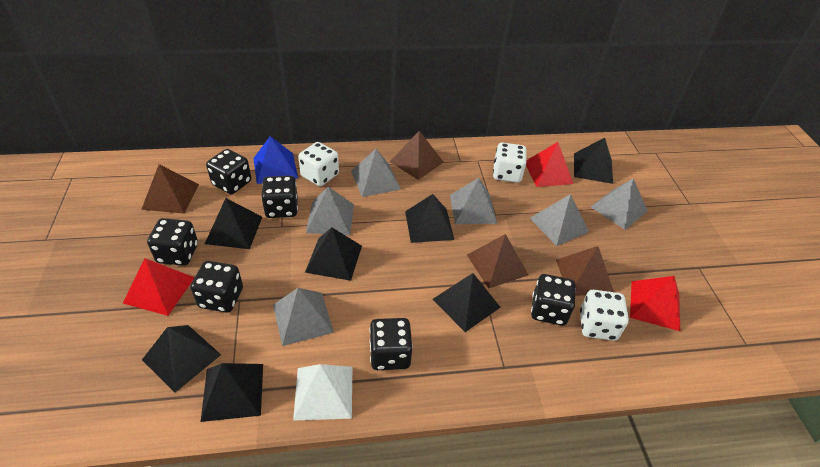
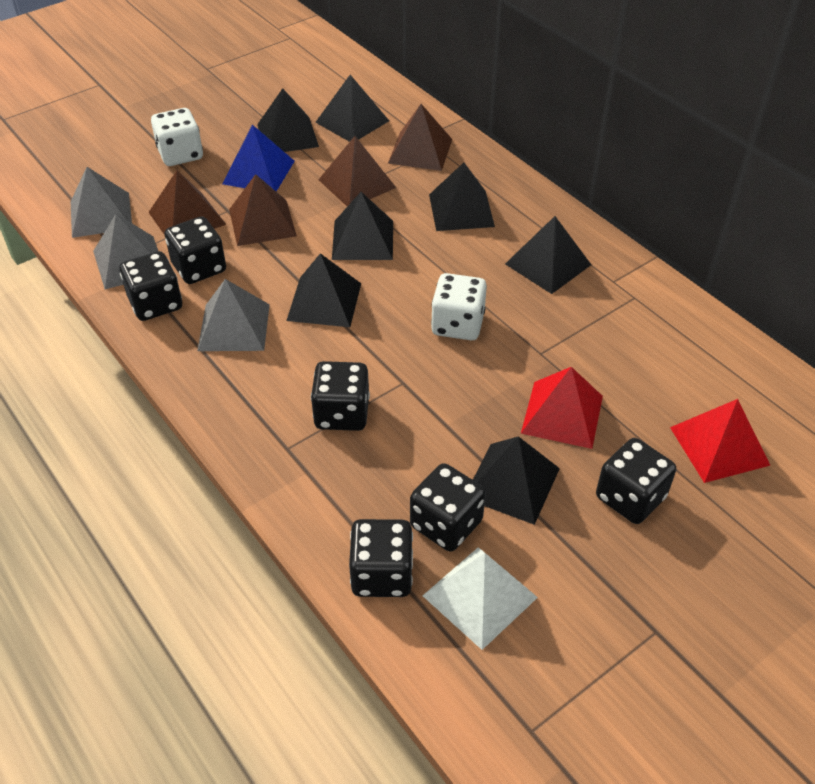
grey pyramid: [273,288,334,346] [306,187,354,235] [351,149,401,197] [450,178,497,224] [530,194,589,246] [591,179,648,230] = 6 -> [71,167,132,238] [93,214,158,289] [197,279,270,351] = 3
red pyramid: [123,258,195,316] [526,142,574,187] [630,276,680,331] = 3 -> [521,367,603,449] [670,399,771,483] = 2
white dice: [298,142,339,186] [493,142,527,183] [580,290,629,341] = 3 -> [151,108,203,166] [431,273,487,340] = 2

